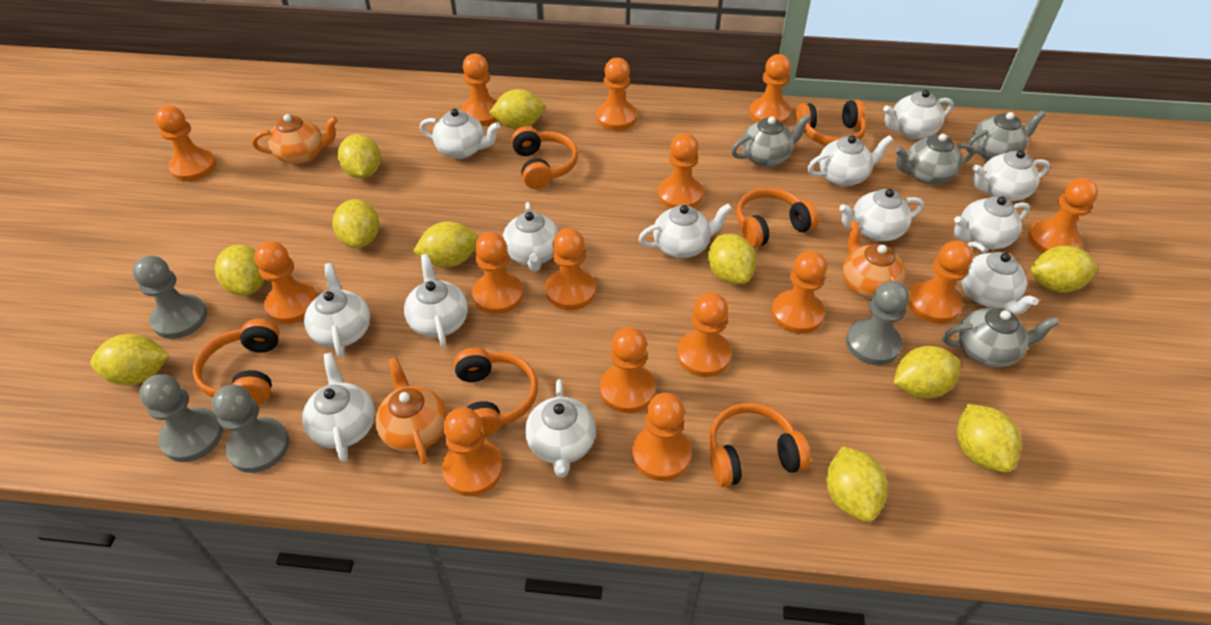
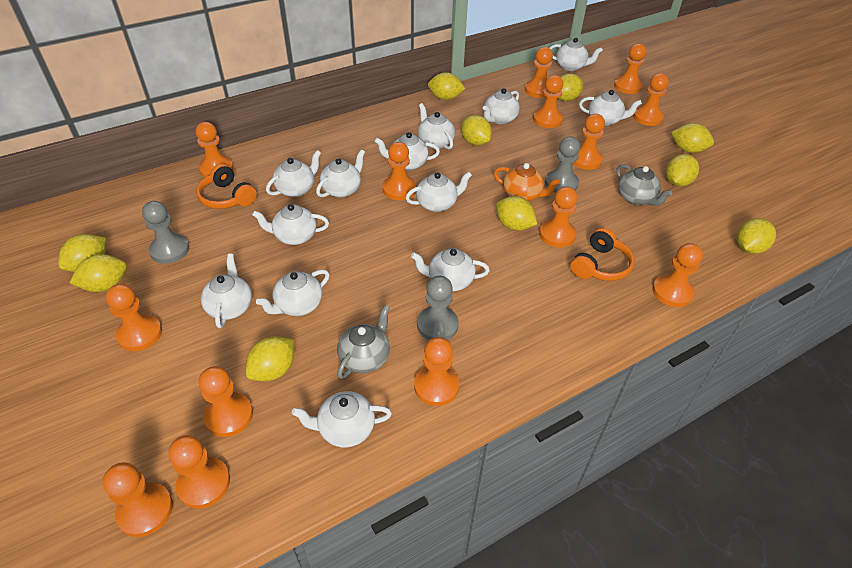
grey pawn: [132,255,207,339] [139,374,223,462] [211,385,289,473] [846,281,909,365] = 4 -> [142,201,189,264] [417,276,459,340] [545,137,580,193] = 3
grey teapot: [731,114,811,167] [895,134,974,185] [942,308,1059,368] [966,111,1046,160] = 4 -> [337,305,390,379] [616,164,672,206] = 2
orange headphones: [193,319,280,405] [454,347,538,436] [511,126,578,189] [709,403,811,487] [736,188,819,248] [795,100,866,146] = 6 -> [196,164,257,209] [570,228,635,281] = 2
orange pawn: [155,105,216,181] [254,241,318,324] [442,407,503,496] [461,54,498,126] [472,232,523,314] [545,228,596,310] [596,58,637,131] [600,327,656,413] [632,393,692,481] [658,133,703,209] [677,292,732,377] [749,54,791,125] [771,251,827,334] [908,241,973,324] [1028,178,1098,253] = 15 -> [103,462,173,537] [106,284,162,351] [169,435,230,509] [196,122,233,177] [199,366,253,437] [382,142,416,200] [414,337,459,406] [525,47,553,98] [533,75,563,128] [539,186,578,247] [572,114,605,170] [614,43,646,94] [633,73,669,126] [652,243,703,307] = 14
orange teapot: [252,114,338,165] [375,357,447,464] [843,220,905,299] = 3 -> [494,163,560,201] = 1
yellow lemon: [90,334,169,385] [215,245,264,295] [332,199,379,248] [338,134,381,179] [413,222,479,267] [489,89,545,129] [708,234,756,284] [826,446,888,522] [894,346,960,399] [957,404,1021,473] [1031,246,1098,293] = 11 -> [58,234,106,272] [70,254,127,292] [246,336,294,381] [428,72,465,100] [461,115,492,146] [496,196,537,231] [558,74,583,101] [666,154,699,187] [671,123,714,153] [737,218,776,254] = 10

